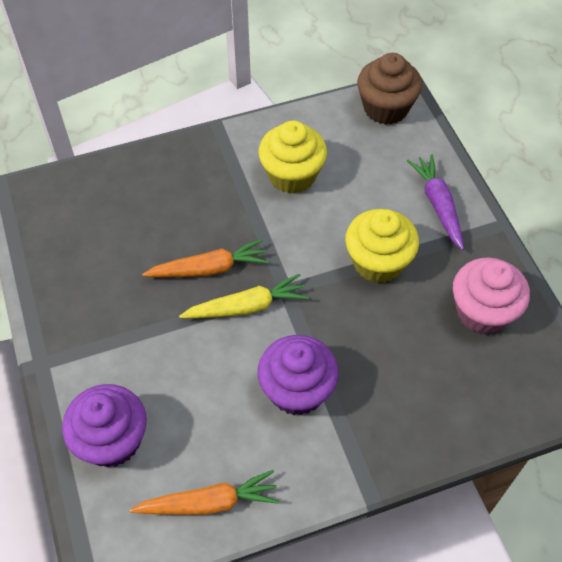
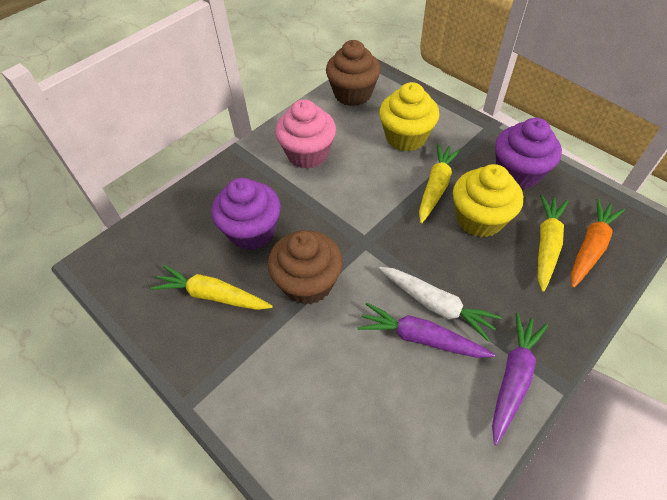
brown cupcake: [357,53,422,125] = 1 -> [268,230,343,305] [326,40,381,106] = 2
orange carrot: [130,470,279,515] [142,239,269,277] = 2 -> [571,198,625,288] = 1
purple carrot: [407,154,464,250] = 1 -> [358,303,495,358] [492,313,548,445] = 2
white carrot: none = 0 -> [379,267,502,342] = 1
yellow carrot: [179,274,308,318] = 1 -> [150,265,273,310] [419,143,461,223] [538,195,568,292] = 3

